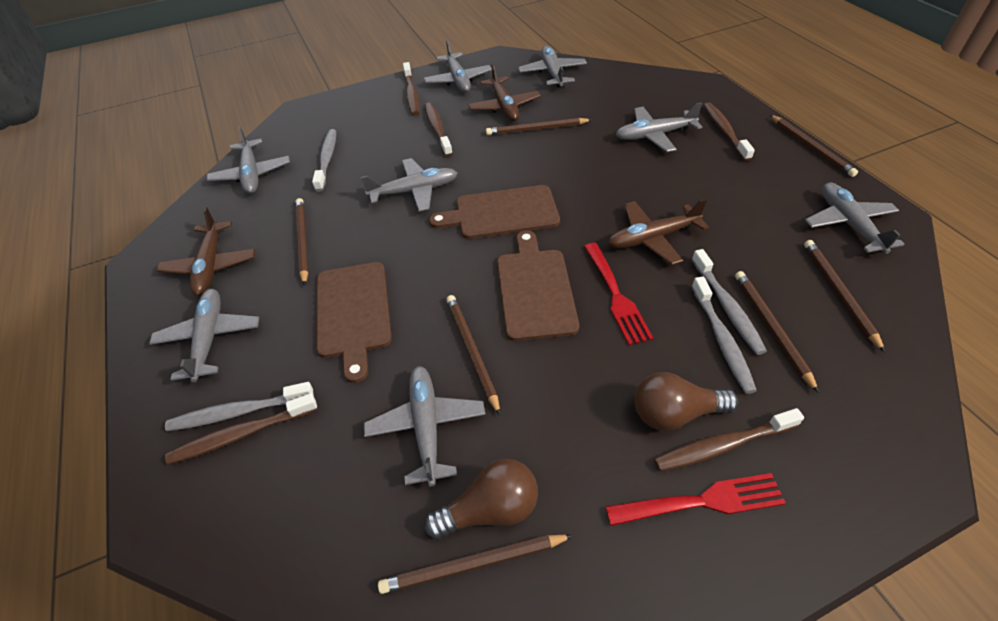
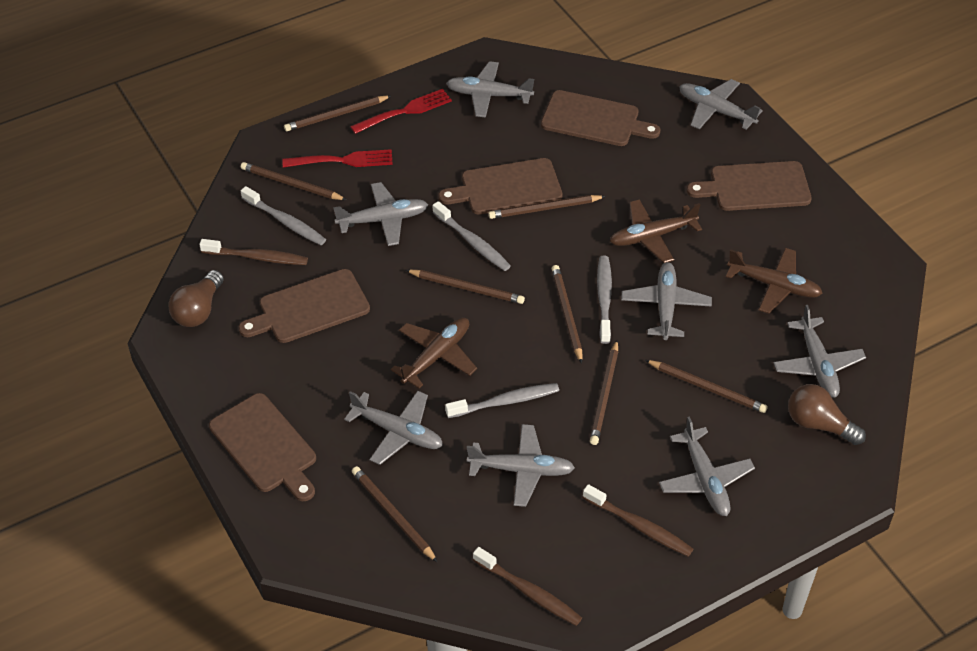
brown cutting board: [316,262,392,383] [429,185,560,239] [497,230,579,341] = 3 -> [209,393,316,501] [239,269,370,343] [439,158,562,214] [541,90,660,146] [687,161,812,211] = 5
brown pencil: [296,198,309,286] [378,534,573,594] [446,295,500,415] [486,118,592,135] [735,271,819,393] [770,115,858,177] [804,240,885,352] = 7 -> [241,162,347,200] [284,95,391,131] [352,466,438,563] [406,270,525,304] [488,195,606,219] [552,265,582,364] [590,340,618,445] [645,360,768,413] = 8
brown toothbrush: [165,393,318,465] [403,62,419,115] [424,103,453,157] [654,408,804,471] [704,102,755,161] = 5 -> [199,239,308,265] [473,547,582,626] [583,484,693,557] = 3

